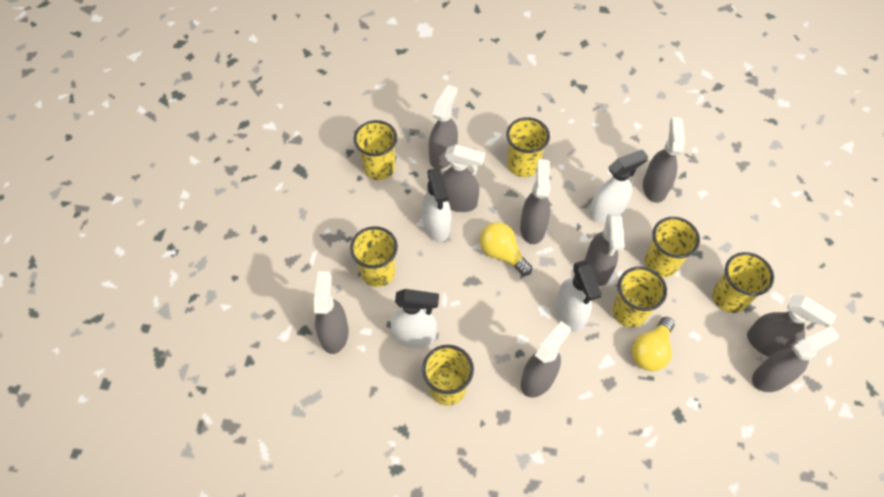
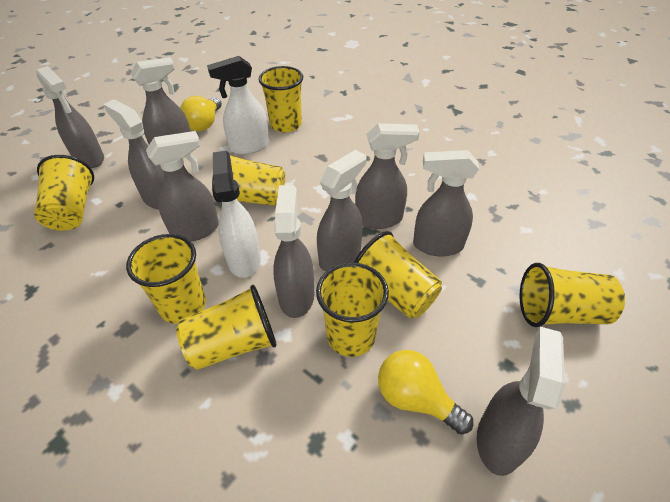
white spray bottle: [391,289,439,348] [422,168,451,242] [555,260,602,332] [589,149,648,223] = 4 -> [207,56,269,155] [213,151,261,278] = 2
yellow cup: [350,226,398,287] [354,120,397,180] [422,345,474,406] [506,117,550,177] [612,266,667,327] [645,217,700,277] [713,252,774,313] = 7 -> [34,155,94,231] [126,234,206,324] [176,285,277,370] [212,155,285,206] [259,66,303,133] [316,263,389,357] [354,231,442,319] [519,263,625,327] = 8

